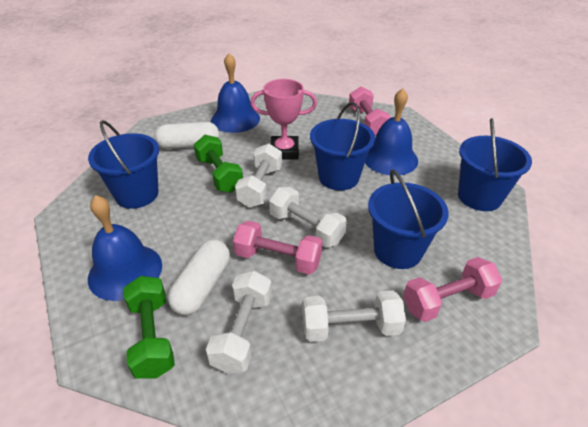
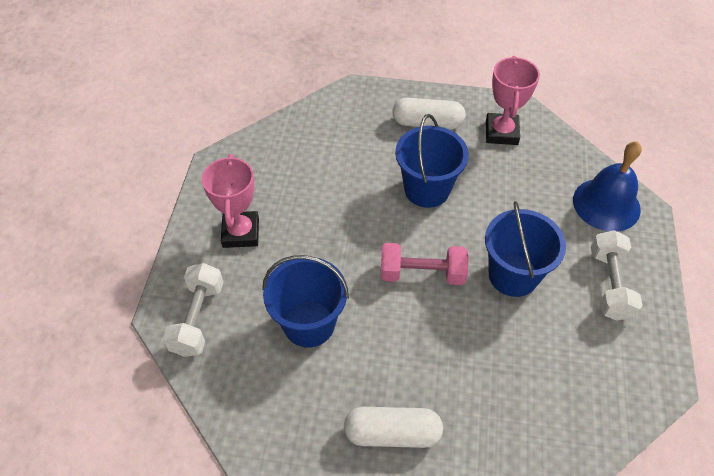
blue bell: [88,195,162,301] [211,53,260,133] [365,88,418,176] = 3 -> [573,141,642,232] = 1
blue bucket: [88,120,159,209] [310,102,375,190] [368,169,449,269] [458,118,532,211] = 4 -> [262,255,349,347] [395,114,469,208] [485,201,566,297] = 3
green dumbbell: [123,276,175,379] [193,135,243,193] = 2 -> none = 0
pink dumbbell: [233,220,323,275] [349,87,391,136] [403,257,502,322] = 3 -> [381,243,469,285] = 1
pink trophy: [250,79,317,160] = 1 -> [202,154,259,248] [486,56,540,145] = 2
white dumbbell: [206,271,272,374] [235,144,282,208] [269,187,347,248] [303,290,406,342] = 4 -> [163,263,223,357] [591,230,643,321] = 2

